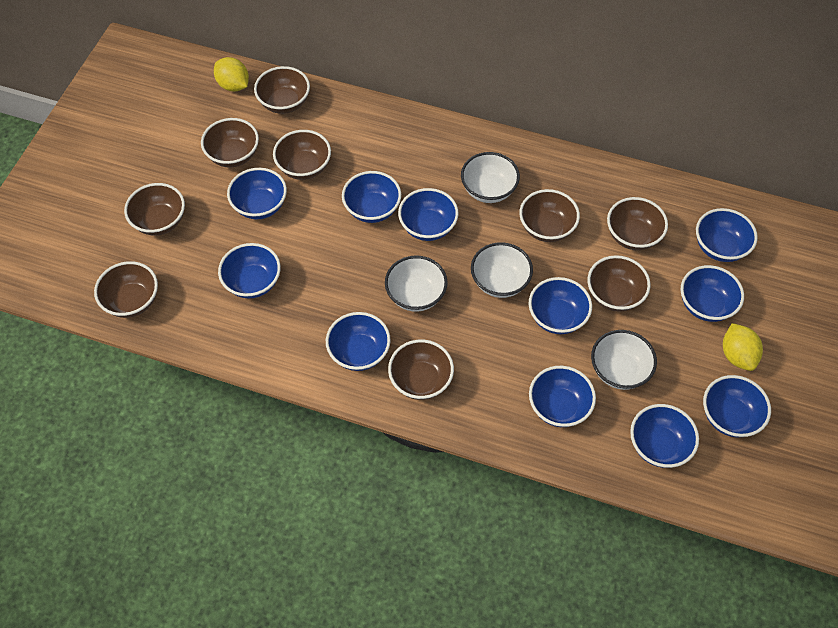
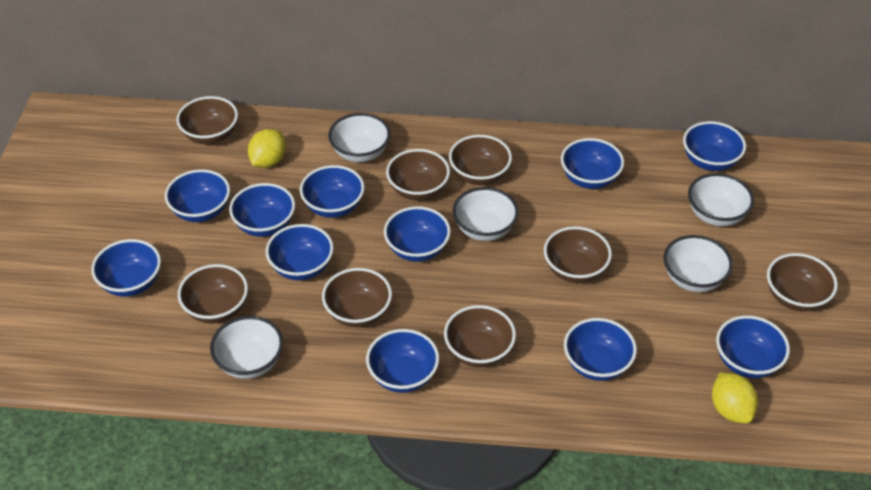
brown bowl: [94,261,158,318] [124,183,185,235] [201,118,259,168] [254,66,310,114] [273,130,331,180] [388,340,454,400] [519,189,580,242] [587,255,651,312] [607,197,668,250] = 9 -> [176,96,238,144] [178,264,248,323] [322,268,392,327] [386,149,450,200] [444,305,516,367] [449,135,512,185] [544,226,612,283] [767,253,838,312] = 8
white bowl: [385,255,447,312] [461,152,520,203] [471,242,533,298] [591,330,657,390] = 4 -> [210,316,283,379] [328,113,390,162] [453,187,518,241] [664,235,733,292] [688,173,754,226] = 5

